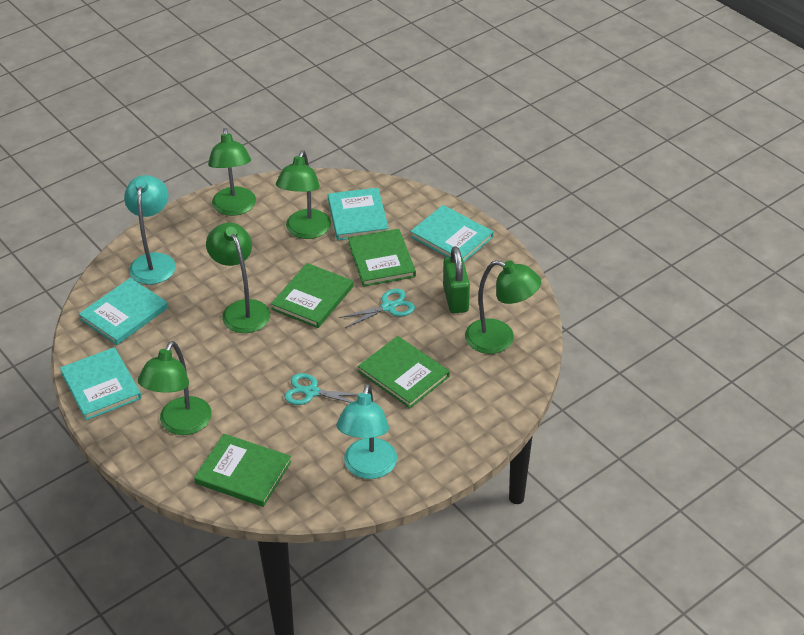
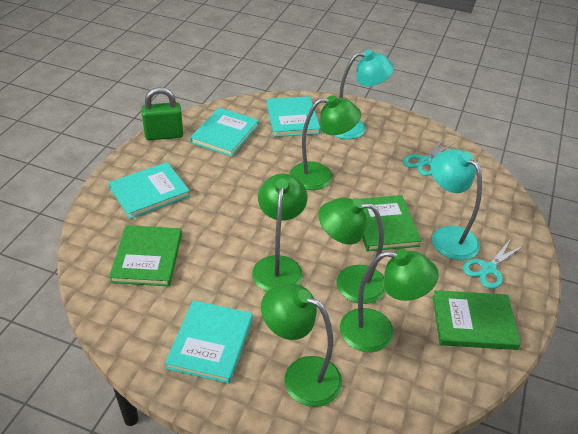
green book: [194,434,291,507] [271,263,353,328] [348,229,416,287] [358,336,450,408] = 4 -> [109,225,182,286] [352,195,422,252] [433,290,521,350] = 3

